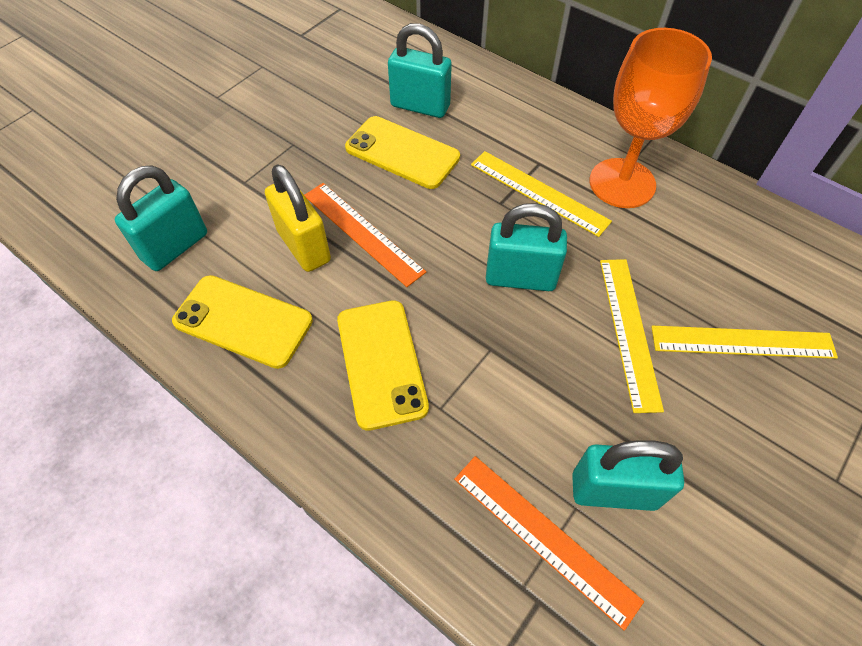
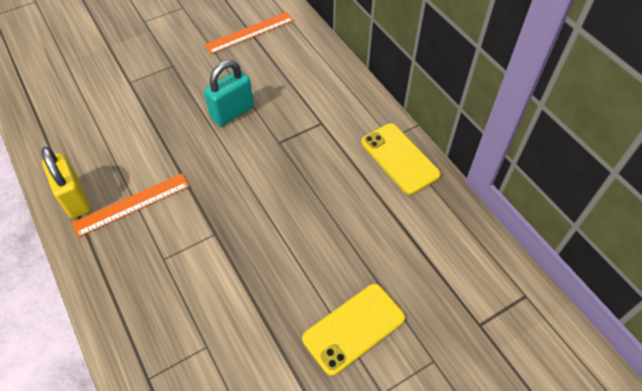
orange goblet: [589,28,712,208] = 1 -> none = 0
turquoise padlock: [115,165,207,271] [388,23,452,118] [486,203,567,291] [572,440,684,511] = 4 -> [204,60,254,126] = 1
yellow phone: [172,275,313,369] [337,300,429,431] [345,116,460,189] = 3 -> [302,284,405,376] [361,123,441,195] = 2
yellow ruler: [471,151,612,237] [600,259,664,413] [651,326,838,359] = 3 -> none = 0

